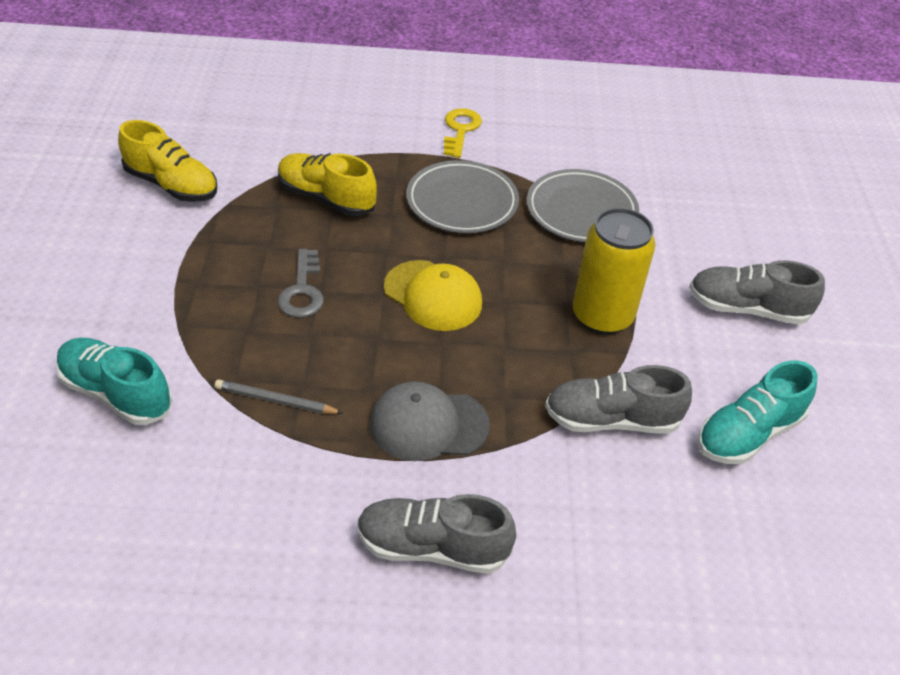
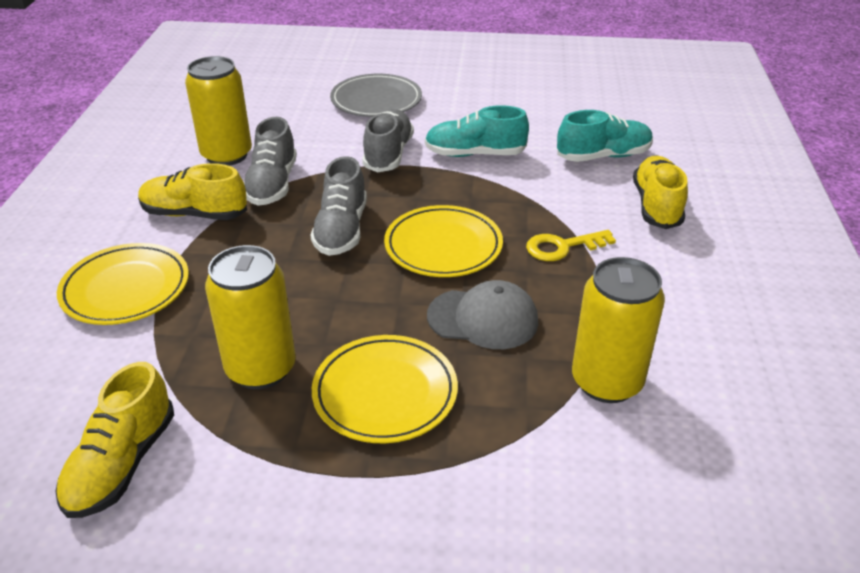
grey key: [278,249,324,318] = 1 -> none = 0
grey pencil: [215,380,342,414] = 1 -> none = 0
grey plate: [406,160,519,233] [527,169,639,242] = 2 -> [330,74,422,117] = 1
yellow can: [572,208,655,335] = 1 -> [185,56,252,166] [205,245,296,389] [572,257,665,403] = 3
yellow cap: [384,260,482,331] = 1 -> none = 0
yellow plate: none = 0 -> [57,243,189,325] [312,335,458,443] [384,205,503,277] = 3
yellow shoe: [118,120,217,202] [278,153,377,216] = 2 -> [55,362,174,518] [138,163,247,220] [633,156,688,229] = 3

